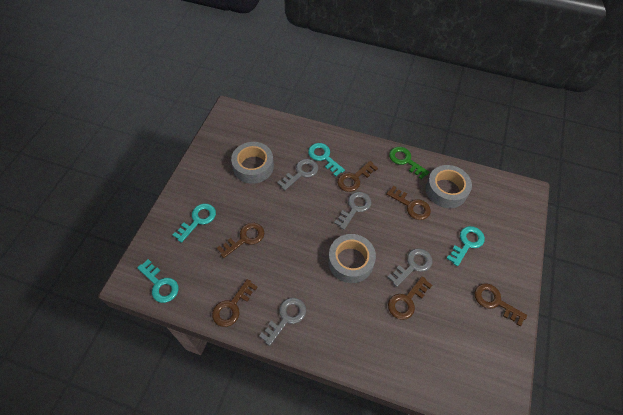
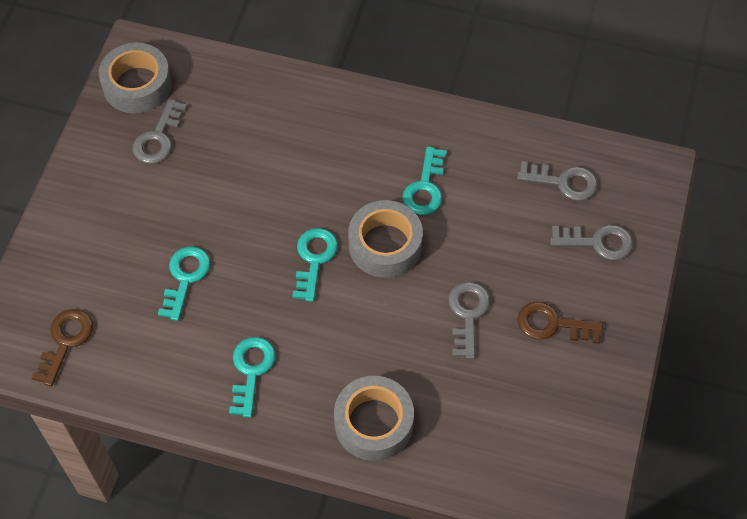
brown key: [212,279,258,327] [217,223,264,258] [337,161,378,192] [386,186,431,220] [388,276,432,320] [474,283,527,326] = 6 -> [31,309,93,387] [517,301,603,344] = 2
green key: [389,147,429,179] = 1 -> none = 0

